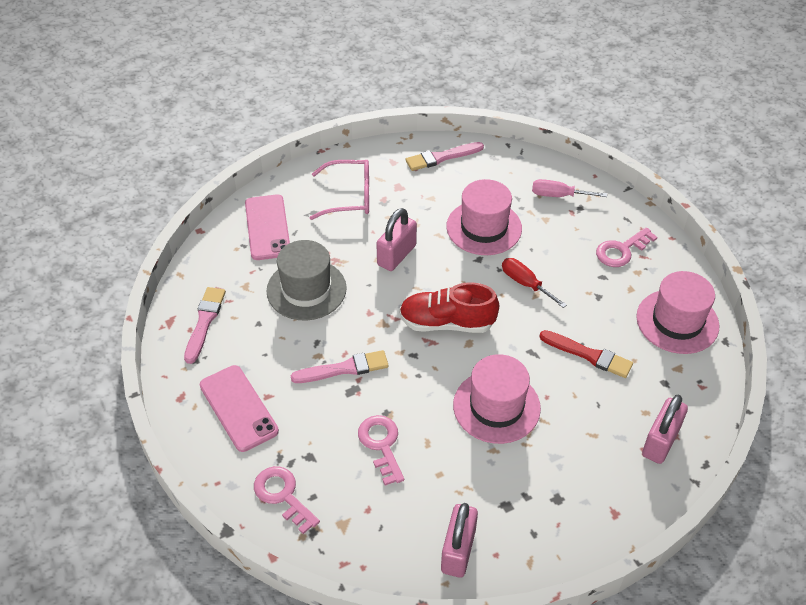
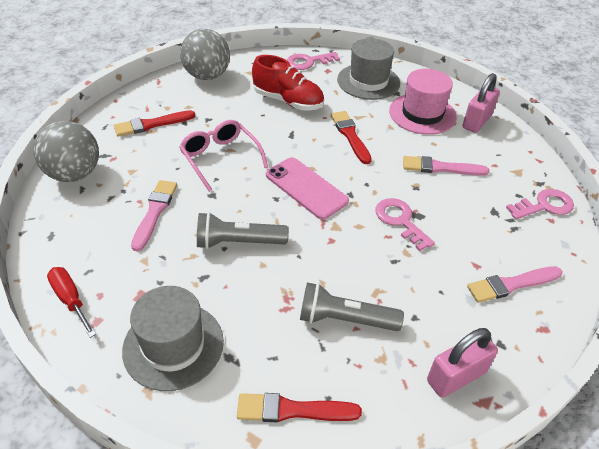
grey ball: none = 0 -> [34,121,99,182] [180,29,230,80] = 2
grey flashlight: none = 0 -> [197,212,289,249] [300,282,404,331] = 2
grey hat: [267,240,347,320] = 1 -> [122,286,224,391] [337,38,400,100] = 2
pink hat: [446,179,522,255] [453,354,541,444] [636,271,719,354] = 3 -> [389,69,457,135] = 1
pink padlock: [376,208,417,271] [441,503,478,578] [642,395,688,464] = 3 -> [427,328,498,398] [463,73,500,133] = 2
pink phone: [200,365,279,452] [245,194,290,260] = 2 -> [266,157,349,220] = 1
pink screwdriver: [532,179,607,197] = 1 -> none = 0
red brush: [539,330,633,378] = 1 -> [114,110,195,137] [237,393,362,422] [331,111,372,164] = 3

